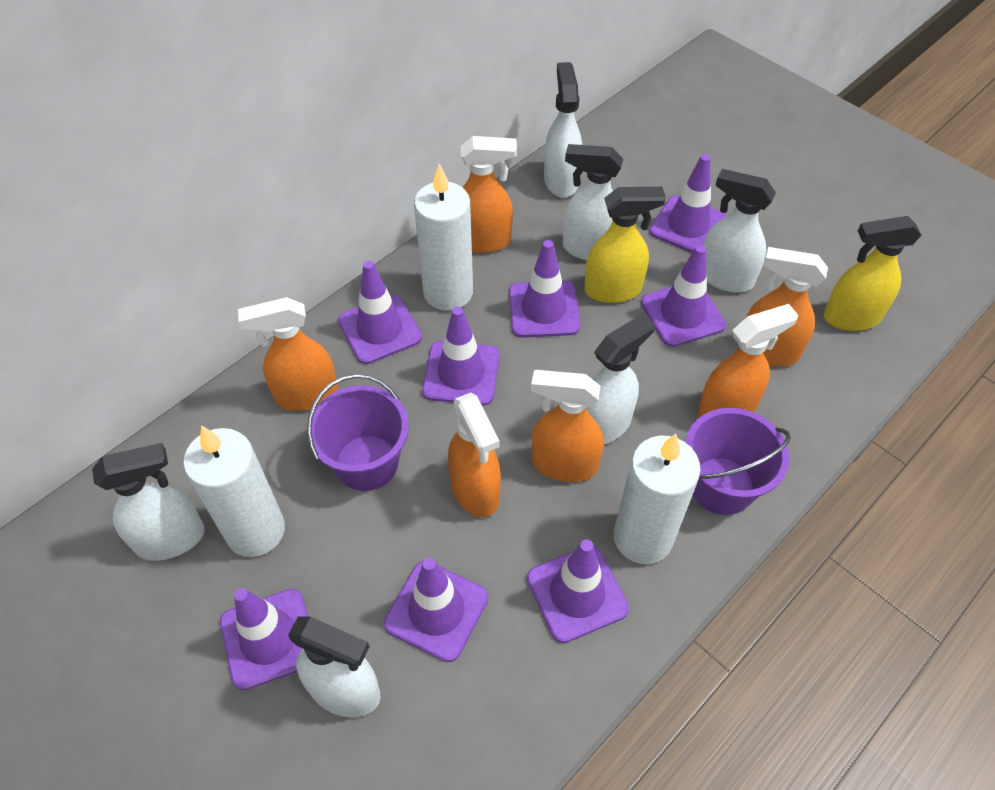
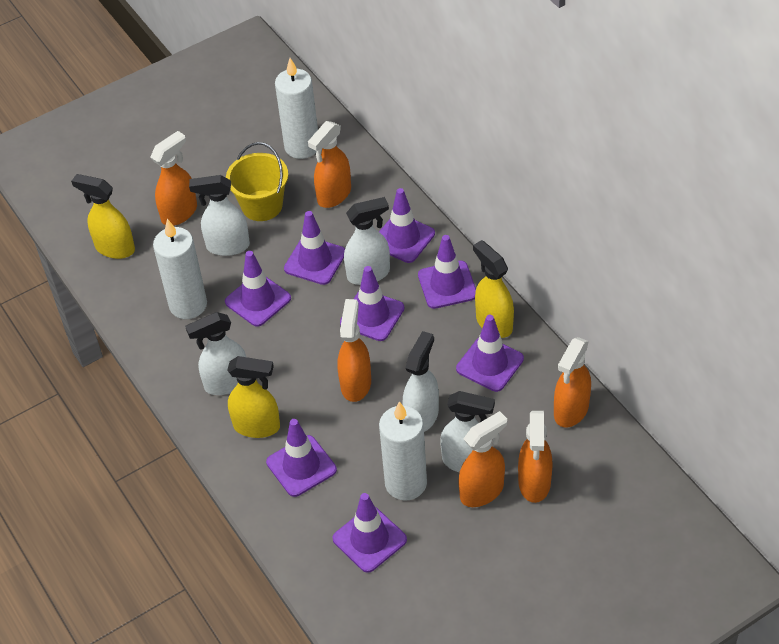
purple bucket: [307,374,409,491] [685,408,791,515] = 2 -> none = 0
white spray bottle: [92,443,205,561] [288,616,380,717] [544,62,582,198] [563,144,623,261] [586,314,654,444] [703,169,776,292] = 6 -> [185,312,246,395] [189,175,250,256] [344,197,390,285] [403,331,439,432] [440,391,495,472] = 5
yellow bucket: none = 0 -> [226,142,288,221] = 1
yellow spray bottle: [584,187,666,303] [823,216,922,331] = 2 -> [71,174,135,259] [227,356,280,438] [473,240,514,338] = 3

